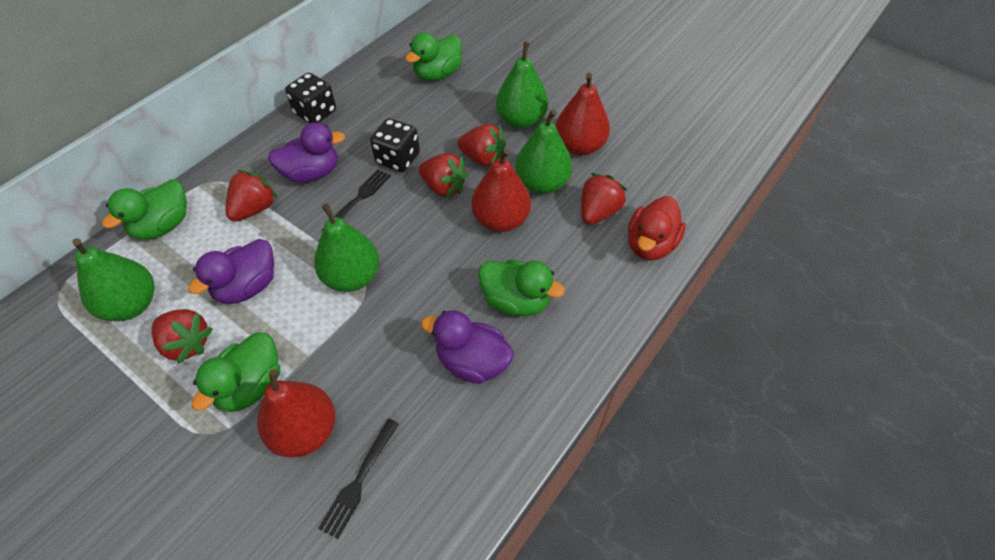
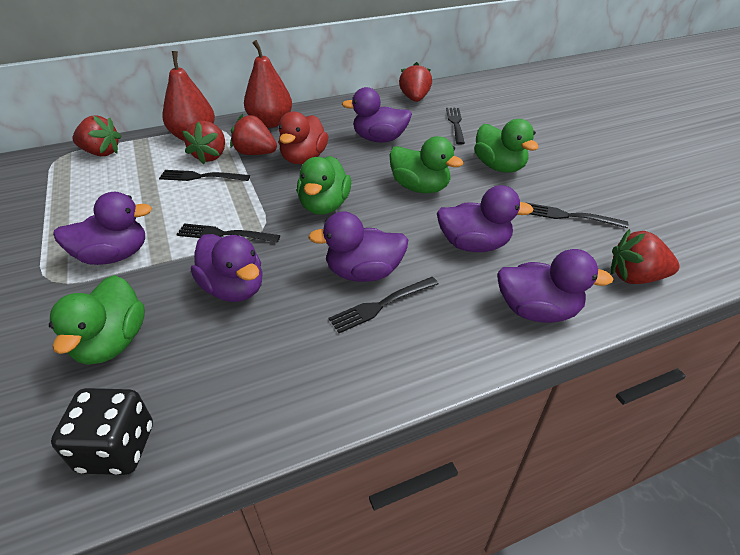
black dice: [285,73,336,123] [370,118,420,172] = 2 -> [51,388,153,475] = 1
black fork: [318,419,399,539] [322,169,391,231] = 2 -> [159,170,250,181] [176,223,280,243] [329,277,439,333] [446,108,465,145] [525,202,628,228] = 5
green pear: [72,238,155,321] [314,203,379,292] [496,42,548,129] [515,109,572,194] = 4 -> none = 0
purple duck: [188,239,274,304] [268,122,345,182] [421,310,514,384] = 3 -> [53,192,152,265] [191,234,263,302] [308,211,408,282] [342,87,412,142] [437,185,534,252] [497,249,613,323] = 6
red pear: [257,369,335,457] [472,148,531,232] [556,73,610,156] = 3 -> [162,51,215,141] [244,40,292,128] = 2

